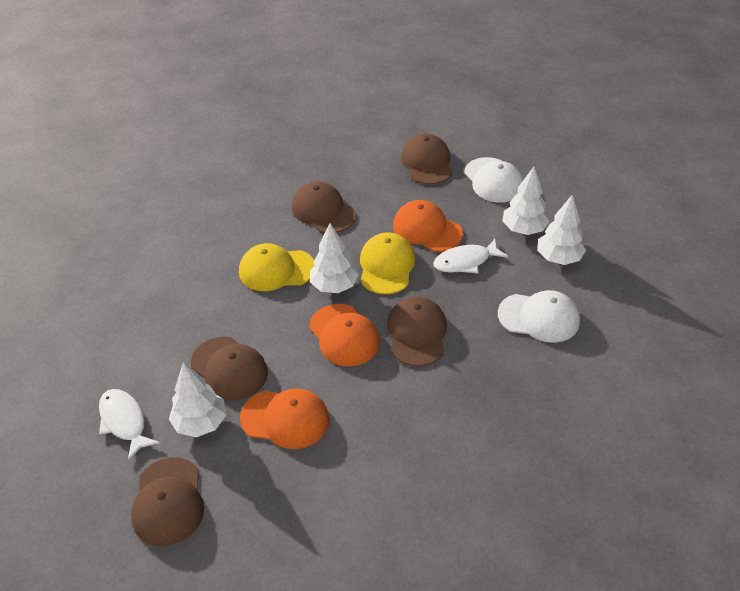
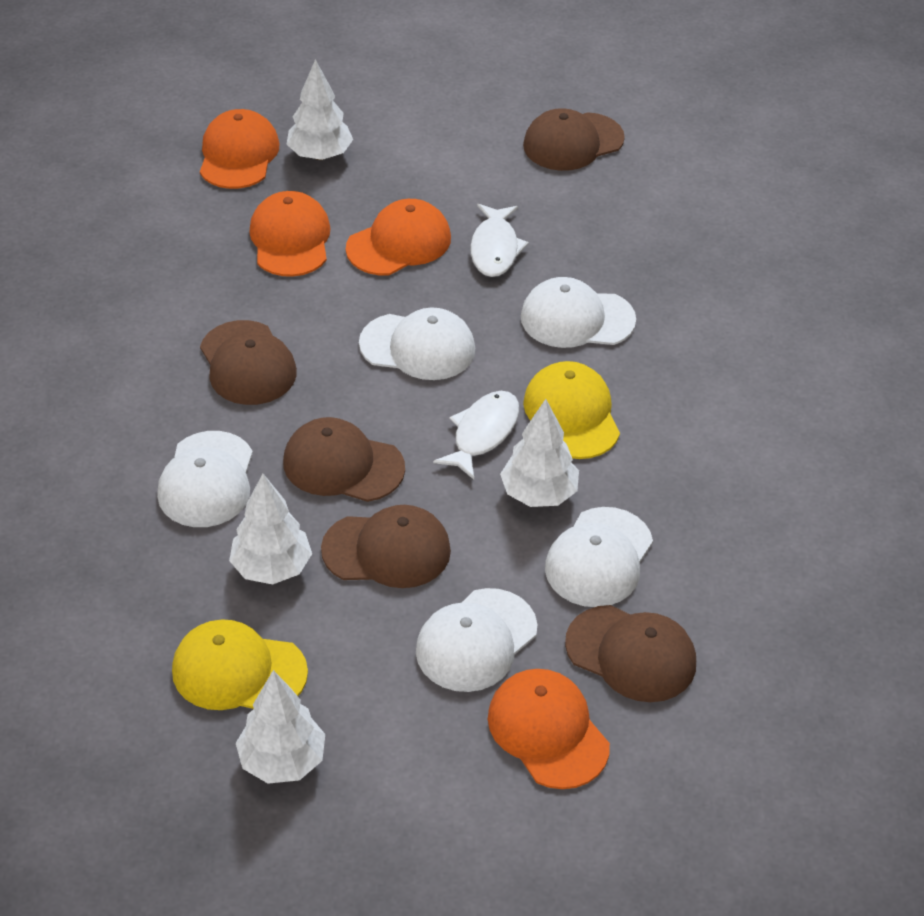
orange cap: [240,388,329,449] [309,304,380,367] [393,200,463,252] = 3 -> [200,109,279,189] [249,191,331,277] [346,199,451,275] [488,669,610,789] = 4
white cap: [464,157,523,203] [498,290,580,343] = 2 -> [157,431,253,527] [359,307,475,380] [416,588,537,692] [521,277,636,348] [545,507,653,607] = 5

